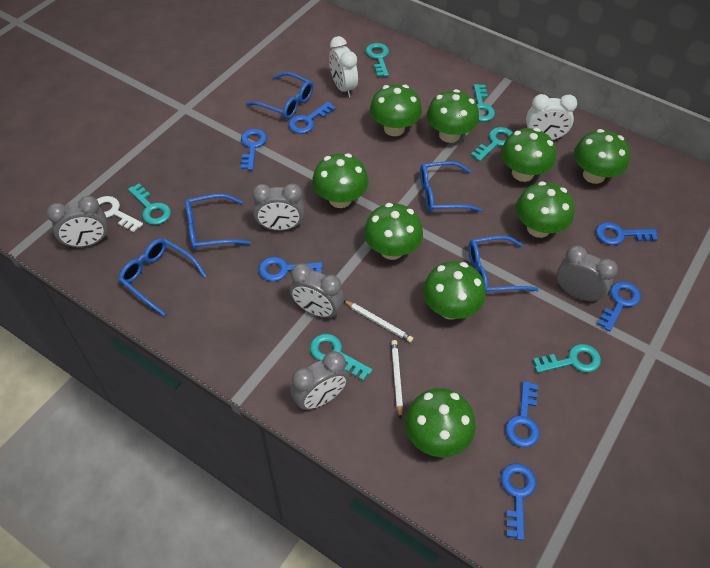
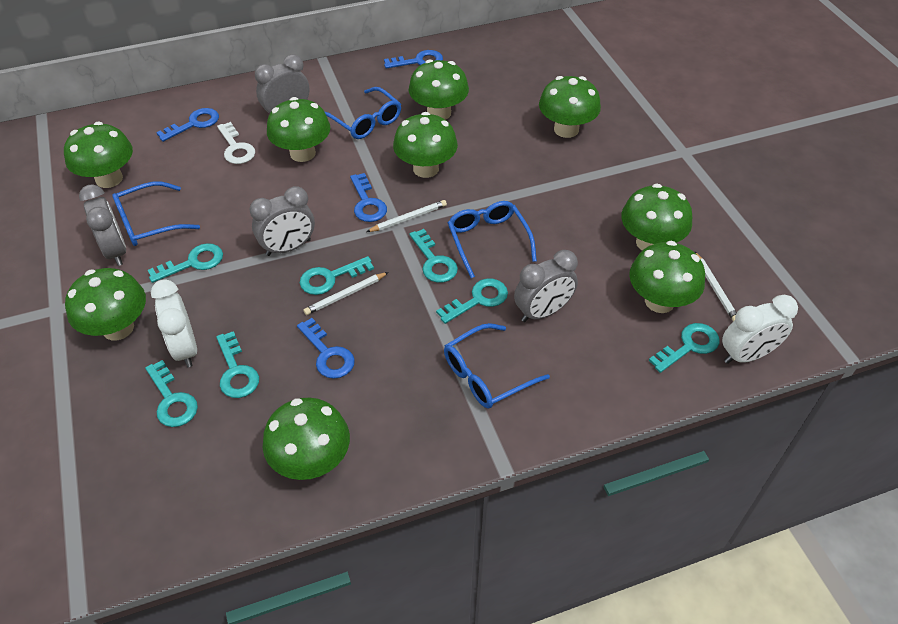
blue glasses: [119,238,207,316] [185,194,251,250] [246,72,313,119] [420,161,482,212] [469,236,539,293] = 5 -> [112,181,200,246] [325,87,401,139] [444,323,550,408] [448,201,537,278] = 4
blue key: [240,129,267,170] [259,257,323,281] [288,102,336,134] [501,463,536,540] [505,381,540,447] [596,222,658,245] [597,282,641,331] = 7 -> [156,108,219,142] [297,318,355,379] [350,173,387,222] [384,50,443,69] = 4
grey clock: [47,196,108,248] [252,184,304,231] [290,263,344,319] [290,351,349,410] [557,246,618,303] = 5 -> [79,184,126,266] [249,186,315,256] [255,54,310,114] [514,250,578,322] = 4
turquoise key: [128,183,171,225] [310,334,372,381] [366,43,389,77] [471,127,513,161] [474,84,495,122] [533,344,601,373] = 6 -> [145,360,198,427] [148,243,223,283] [216,331,259,398] [300,256,374,295] [409,229,458,283] [436,278,508,324] [649,323,719,373] = 7
white pencil: [344,300,413,342] [391,340,403,419] = 2 -> [303,272,389,315] [366,200,447,232] [694,251,737,321] = 3

